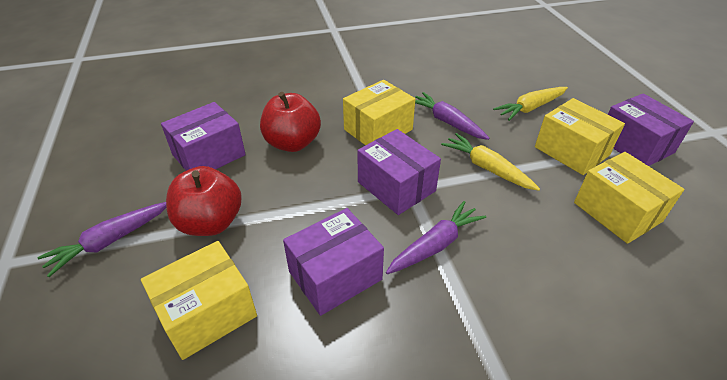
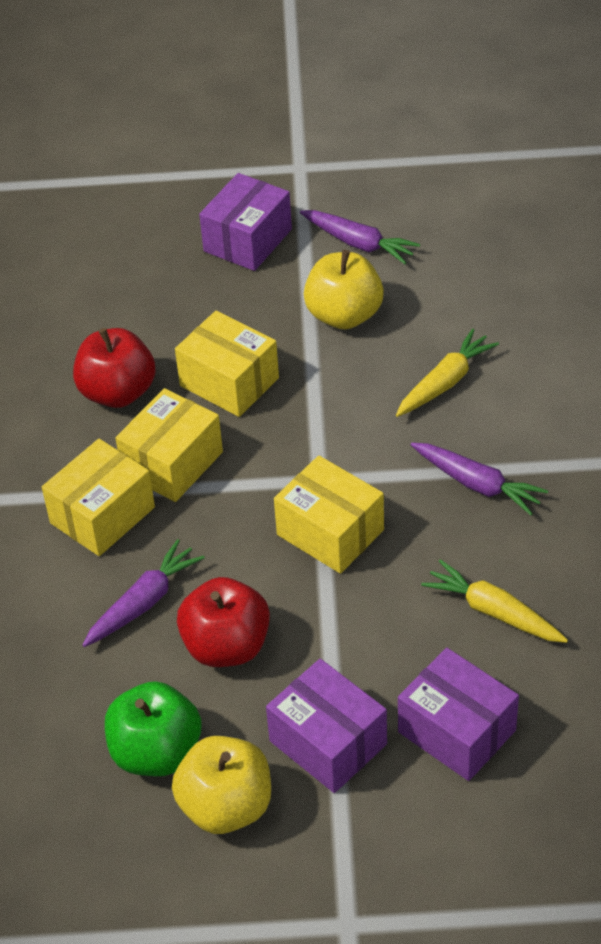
green apple: none = 0 -> [105,681,201,776] = 1
purple box: [161,102,246,171] [283,208,384,316] [357,129,441,215] [608,94,694,166] = 4 -> [199,173,292,271] [266,659,387,793] [398,648,519,781] = 3
yellow apple: none = 0 -> [172,736,271,834] [304,250,384,329] = 2

